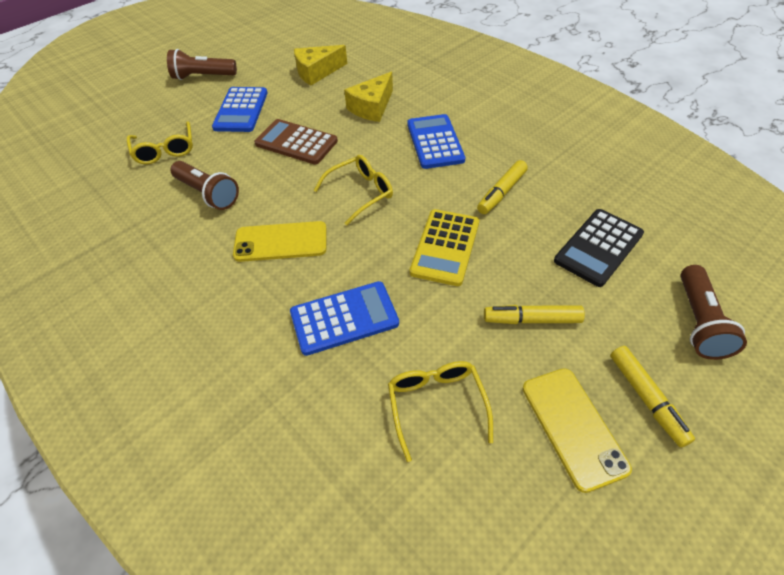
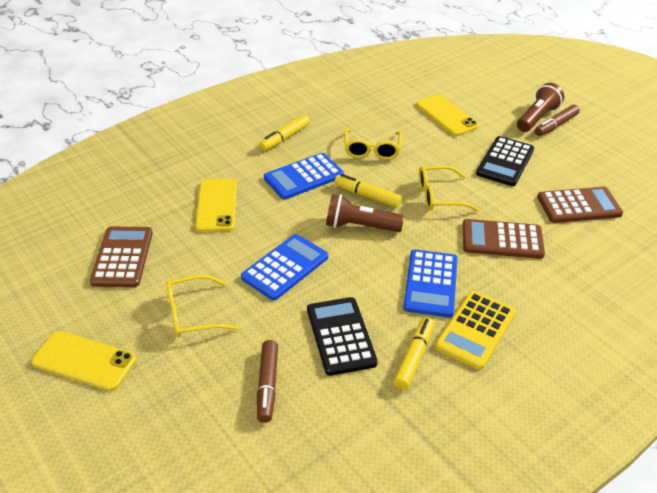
black calculator: [554,209,644,287] = 1 -> [307,297,378,376] [476,136,534,186] = 2
brown calculator: [254,119,338,164] = 1 -> [90,226,153,287] [462,219,545,259] [537,187,623,223] = 3
brown flashlight: [167,49,237,80] [170,161,239,210] [680,265,747,360] = 3 -> [326,194,404,232] [517,83,564,132] = 2
brown marker: none = 0 -> [257,340,278,423] [535,105,580,136] = 2
yellow cheese: [294,45,347,85] [344,72,393,122] = 2 -> none = 0
yellow phone: [233,221,326,262] [523,368,632,493] = 2 -> [32,331,136,391] [195,179,237,232] [416,95,479,136] = 3

